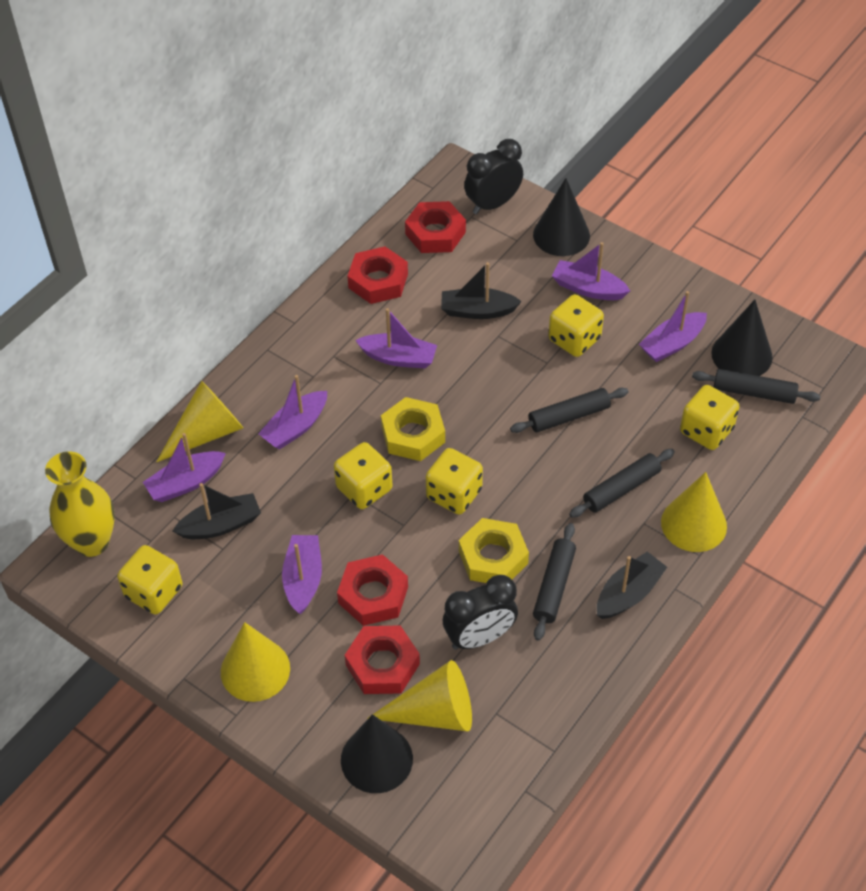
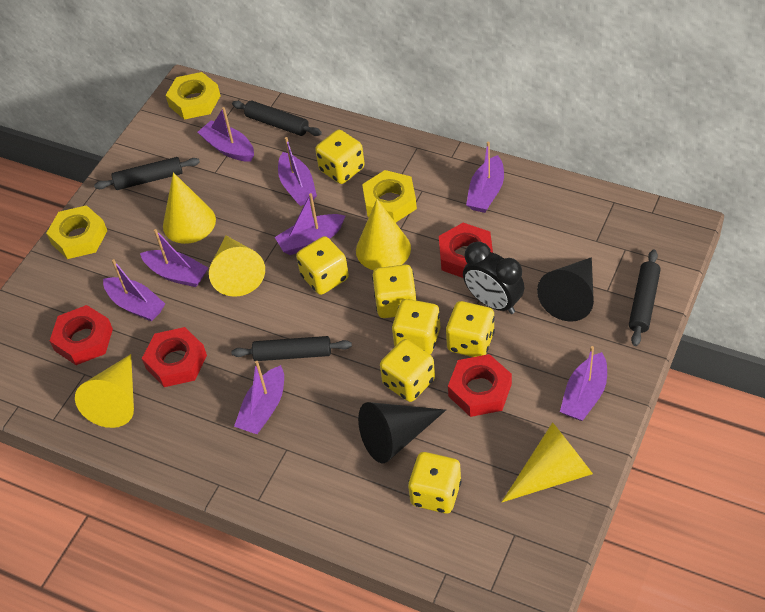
black boat: [173,483,261,539] [441,262,522,319] [597,552,667,619] = 3 -> none = 0
black clock: [443,575,518,650] [464,139,523,214] = 2 -> [463,241,524,314] = 1
black cone: [341,714,413,793] [533,178,590,256] [711,300,773,376] = 3 -> [358,402,446,463] [537,257,594,322] = 2
purple boat: [143,433,226,502] [258,375,327,450] [282,535,322,614] [355,308,437,368] [552,242,630,300] [639,291,707,362] = 6 -> [103,259,165,322] [140,229,208,287] [198,107,254,162] [234,361,284,434] [275,193,345,255] [278,137,317,206] [466,142,504,213] [560,346,607,421] = 8
yellow cone: [156,381,243,462] [221,622,290,702] [367,660,472,731] [661,472,727,552] = 4 -> [75,354,134,428] [163,172,216,244] [209,235,265,297] [356,199,411,270] [502,422,593,502] = 5
yellow dice: [117,545,183,615] [334,442,392,509] [426,448,483,514] [548,294,604,357] [680,385,740,450] = 5 -> [296,236,349,295] [315,129,365,184] [372,265,417,318] [380,339,435,402] [392,299,440,354] [408,452,461,514] [446,301,495,357] = 7
yellow nut: [381,397,445,461] [459,518,529,583] = 2 -> [46,205,107,259] [166,72,221,120] [362,170,417,223] = 3
yellow vase: [45,451,115,557] = 1 -> none = 0

